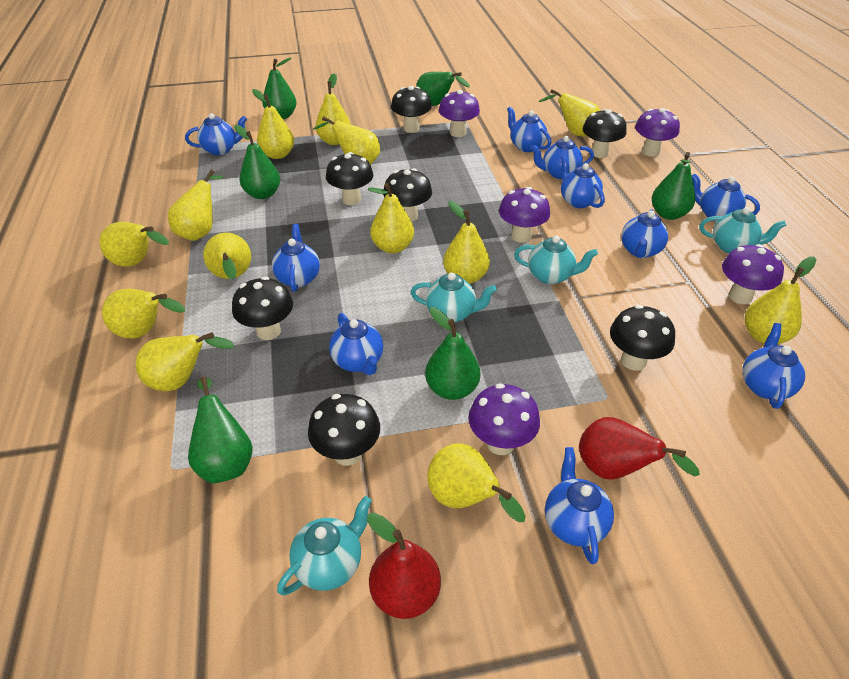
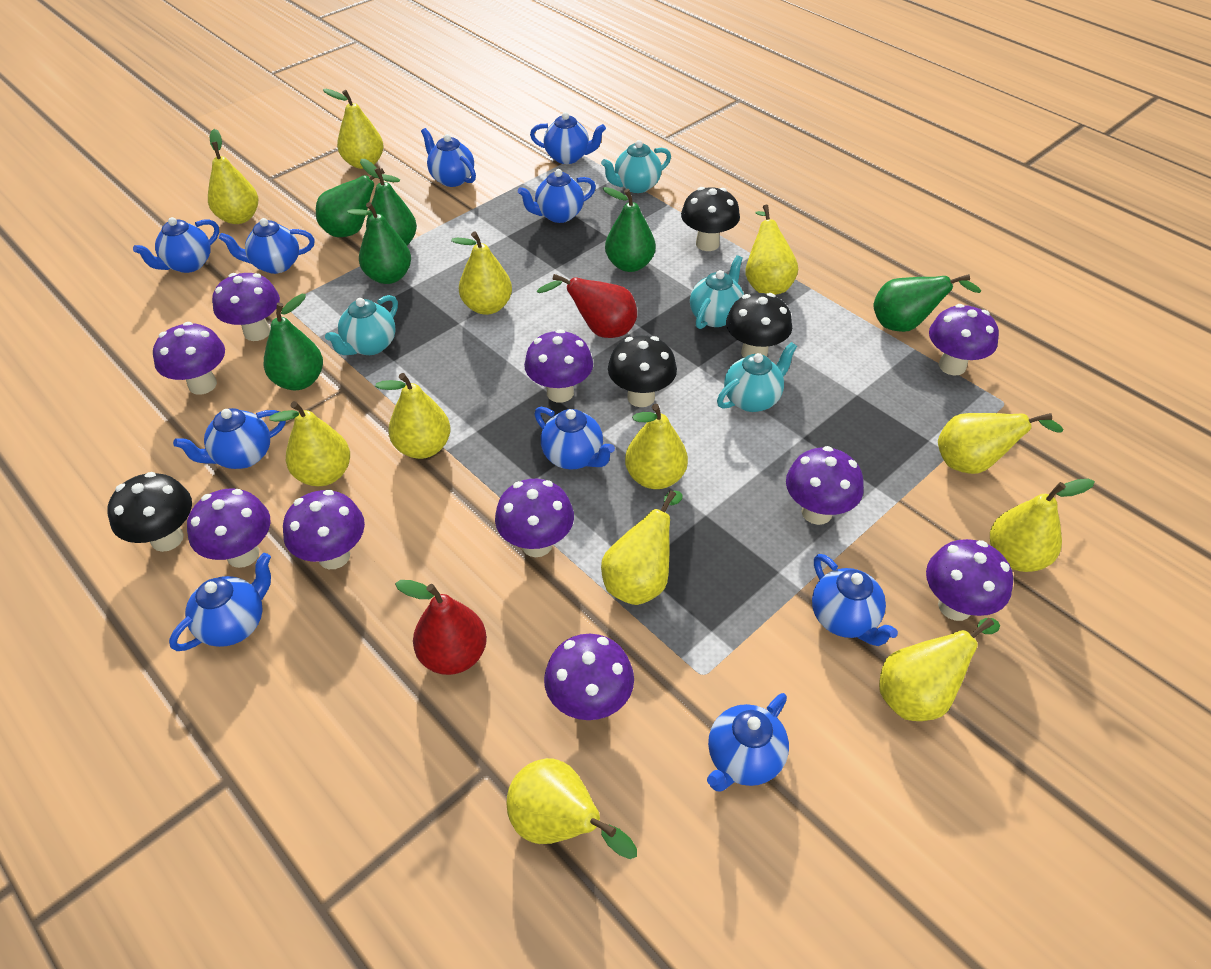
black mushroom: [232,277,293,340] [308,394,380,466] [326,152,373,205] [383,168,432,222] [391,86,432,133] [582,109,627,158] [610,305,675,371] = 7 -> [107,472,192,552] [608,335,677,407] [681,187,740,251] [726,293,792,358] = 4
purple mushroom: [439,90,480,137] [469,383,540,455] [499,187,550,243] [635,108,680,157] [722,244,784,304] = 5 -> [153,322,225,395] [187,489,270,568] [212,273,280,341] [283,489,365,569] [495,479,574,557] [524,329,593,403] [544,634,634,720] [786,446,864,525] [926,539,1013,621] [929,304,999,375] = 10
yellow pear: [100,222,169,267] [102,289,185,339] [136,332,235,391] [168,169,224,241] [203,233,251,279] [252,89,294,159] [313,116,380,165] [315,73,351,145] [368,183,414,254] [427,443,525,522] [443,201,490,284] [539,89,600,137] [745,257,816,344] = 13 -> [208,129,258,224] [269,401,350,486] [323,89,384,169] [375,373,450,459] [451,232,512,315] [507,758,637,859] [601,490,683,605] [625,404,688,489] [745,205,798,295] [879,618,1000,721] [938,413,1064,474] [990,479,1095,572] = 12

